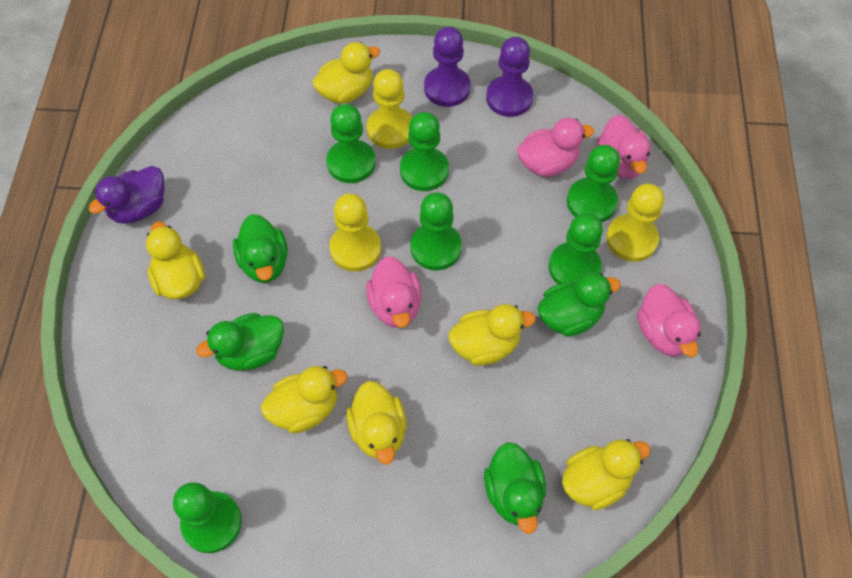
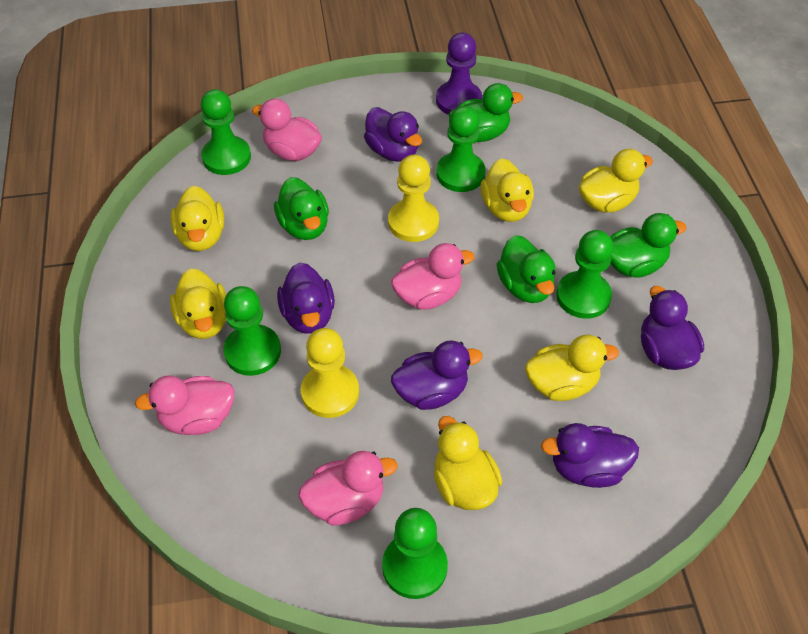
green pawn: [173,483,242,553] [326,104,376,183] [400,112,449,191] [410,192,462,270] [549,213,603,284] [567,145,620,222] = 6 -> [200,89,251,175] [223,286,281,376] [382,508,448,599] [436,106,486,192] [556,230,613,319] = 5
purple duck: [88,166,165,224] = 1 -> [277,262,335,334] [364,107,422,162] [391,340,483,410] [541,423,639,488] [641,286,704,370] = 5
purple pawn: [424,27,471,107] [486,37,533,117] = 2 -> [436,33,482,115] = 1
yellow pawn: [329,194,381,272] [367,69,412,149] [606,184,664,262] = 3 -> [301,328,359,418] [388,155,439,242] = 2

